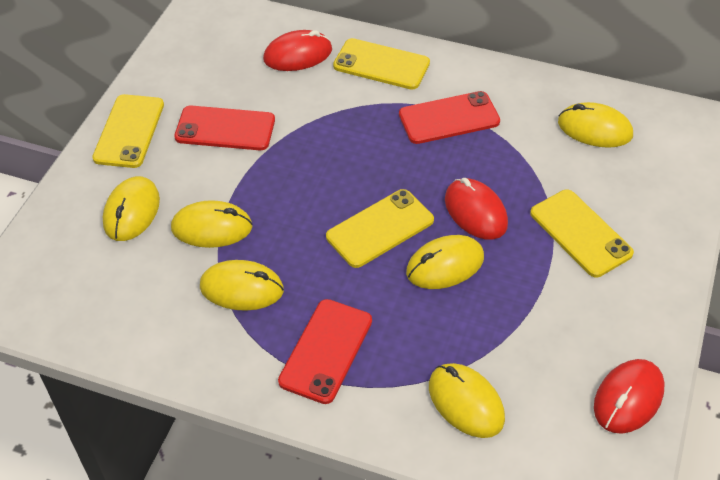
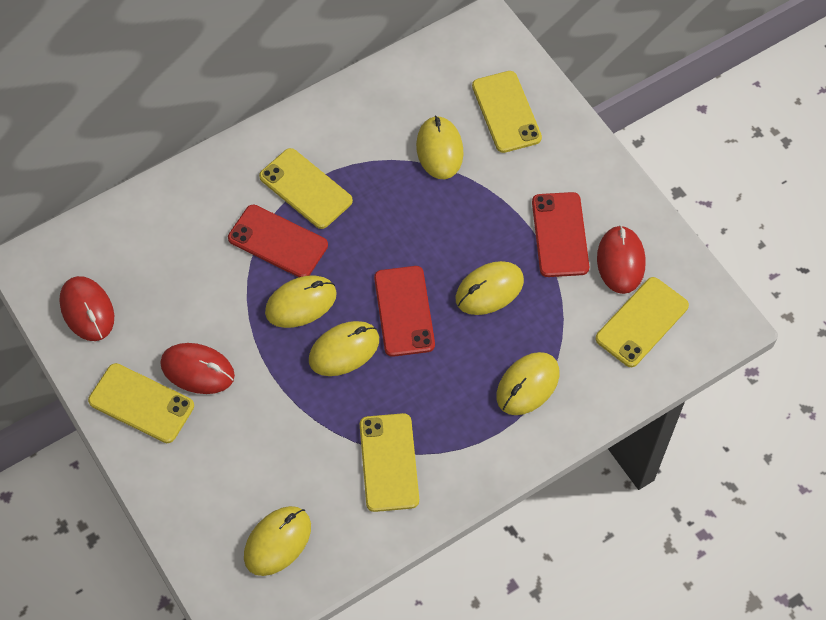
yellow phone: [92,94,164,168] [326,189,434,268] [333,38,430,90] [530,190,634,277] = 4 -> [88,363,194,443] [259,148,353,229] [360,413,419,512] [472,71,542,153] [595,277,689,367] = 5

